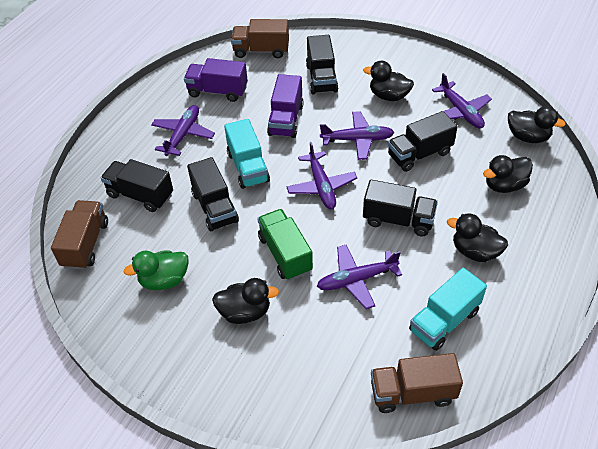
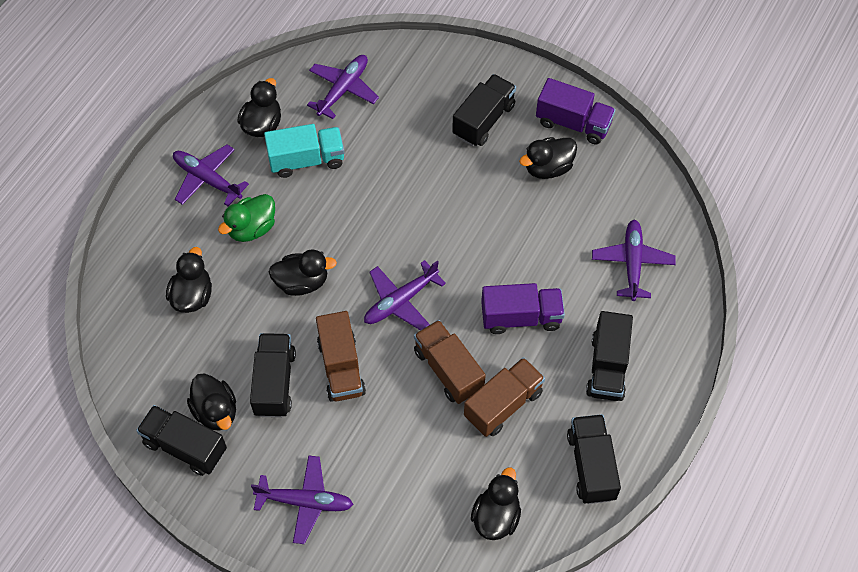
black duck: [212,278,279,324] [363,61,414,101] [447,213,508,262] [483,155,533,193] [508,106,566,143] = 5 -> [166,247,212,313] [187,373,236,431] [237,78,281,137] [269,249,337,296] [471,467,521,540] [519,137,577,179] = 6
green truck: [257,209,313,280] = 1 -> none = 0
turquoise truck: [224,119,270,189] [409,268,487,351] = 2 -> [264,124,345,178] = 1

